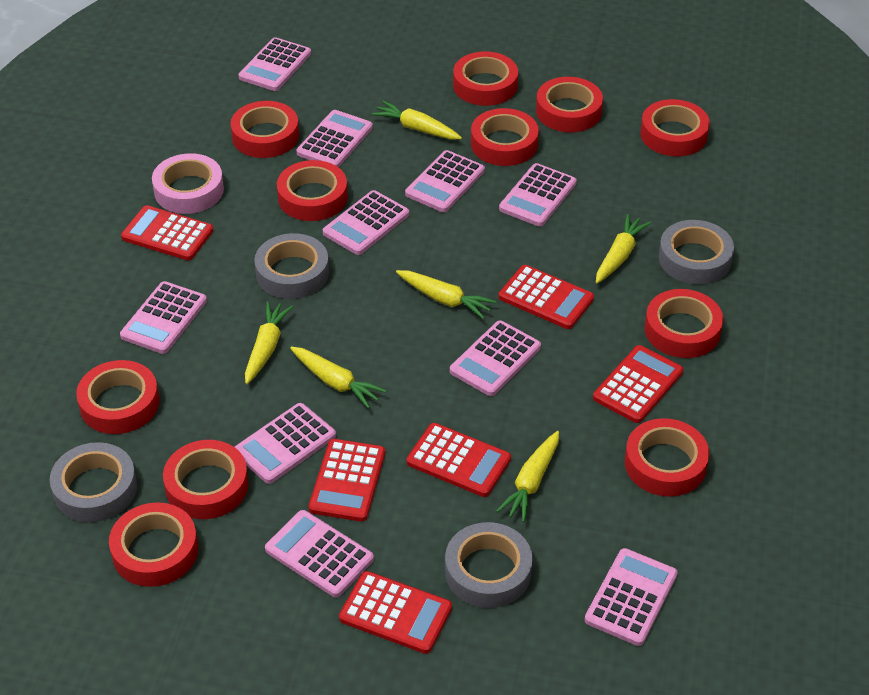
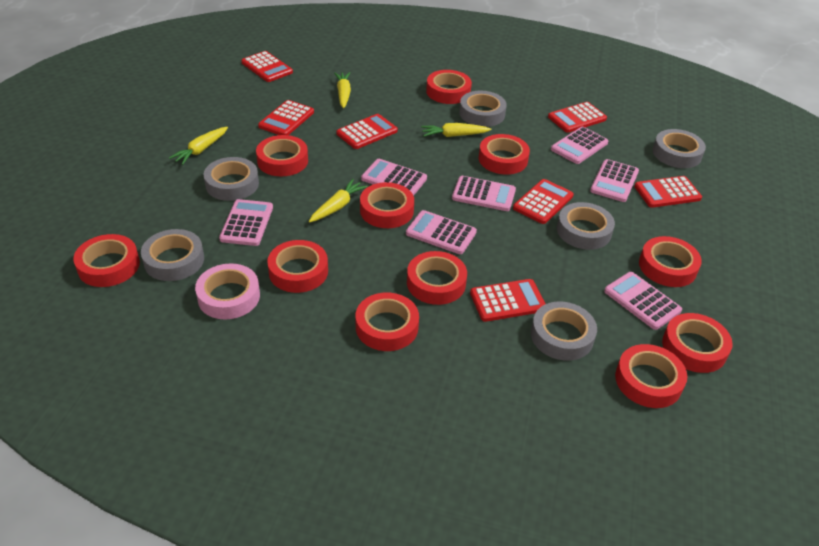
grey tape: [50,442,137,522] [254,233,329,299] [445,522,533,608] [659,220,734,284] = 4 -> [141,229,204,281] [204,157,259,201] [459,91,507,127] [531,302,597,361] [557,202,615,250] [653,129,706,168] = 6
pink calculator: [120,281,207,354] [235,403,336,484] [239,37,311,91] [265,510,374,597] [296,110,373,167] [323,190,409,255] [405,150,485,212] [450,321,541,396] [499,163,577,227] [585,548,678,646] = 10 -> [219,199,273,246] [361,159,427,196] [406,210,477,254] [452,176,516,211] [551,127,609,164] [590,159,639,202] [604,272,682,330] = 7
red calculator: [121,205,214,260] [309,439,385,522] [339,571,452,654] [407,423,511,497] [499,265,594,329] [593,345,683,423] = 6 -> [241,51,293,82] [258,100,314,135] [337,114,398,149] [470,279,546,322] [513,179,574,224] [548,102,607,133] [634,176,702,208] = 7
yellow carrot: [245,301,293,384] [290,346,387,409] [371,101,462,139] [396,270,496,319] [496,431,559,522] [596,214,651,284] = 6 -> [169,127,228,165] [309,179,368,222] [334,72,351,108] [421,123,492,137] = 4

